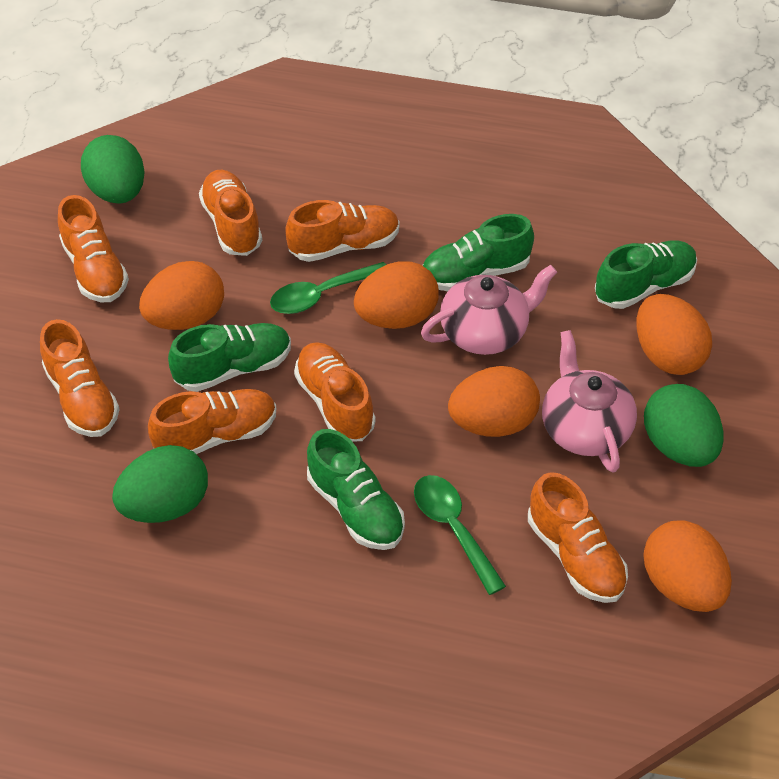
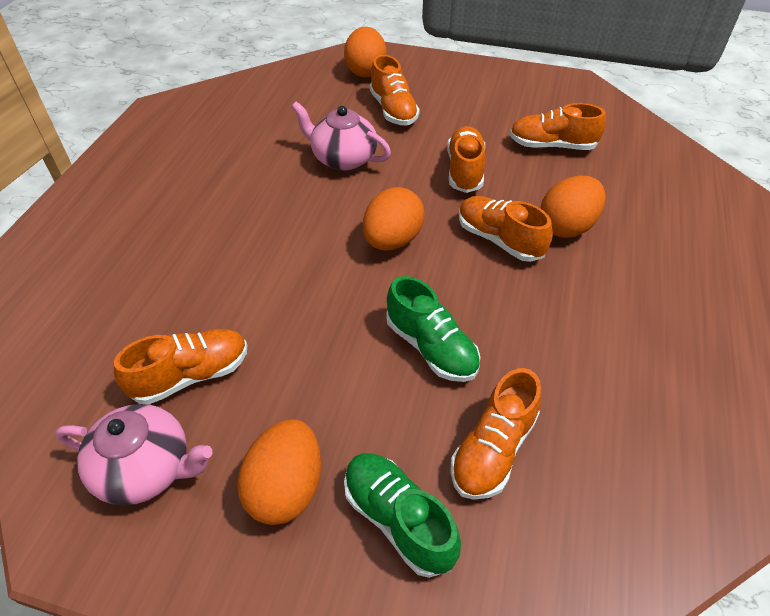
green egg: [81,135,145,204] [112,445,208,523] [644,384,724,467] = 3 -> none = 0
green shoe: [168,323,291,392] [307,429,405,550] [422,214,534,291] [595,240,697,309] = 4 -> [344,453,461,578] [386,276,480,382] = 2
green spoon: [270,262,386,314] [414,475,506,595] = 2 -> none = 0
orange egg: [139,261,224,330] [354,262,439,329] [448,366,540,437] [636,294,712,375] [643,520,732,612] = 5 -> [237,419,321,525] [344,27,386,78] [363,187,425,250] [540,176,606,238] = 4
orange shoe: [40,319,120,437] [58,195,129,302] [148,389,276,454] [199,170,262,256] [285,200,400,262] [294,342,375,442] [528,472,628,603] = 7 -> [114,329,247,405] [369,55,420,126] [447,126,486,193] [450,368,542,500] [459,196,553,262] [510,103,606,150] = 6

